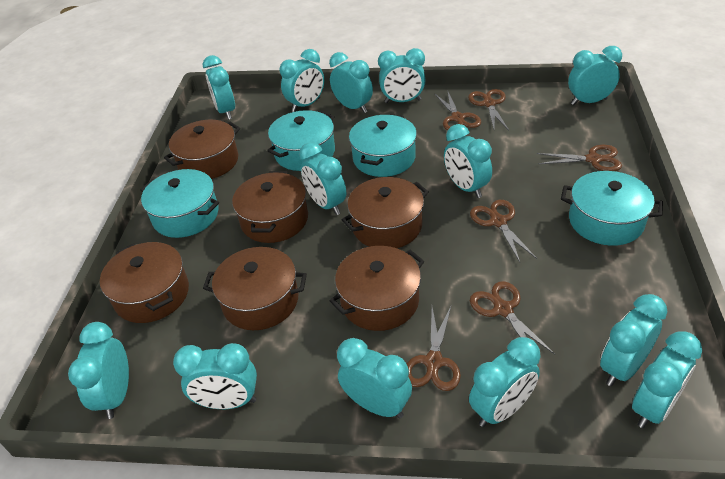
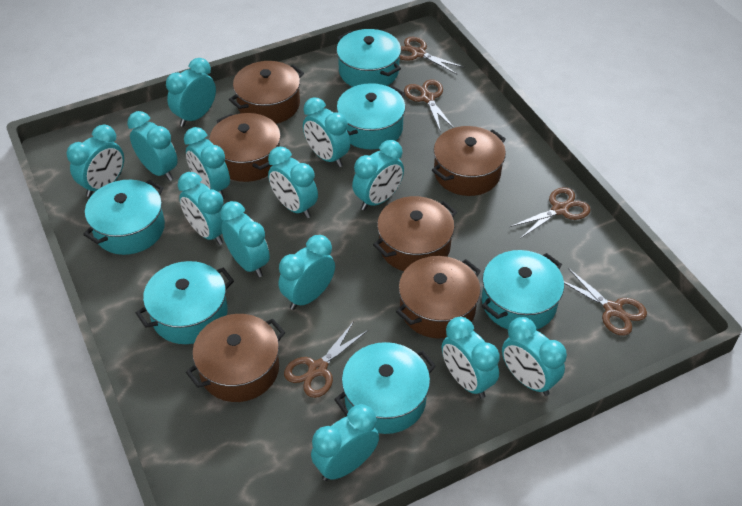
brown scissors: [407,307,461,391] [434,90,481,131] [468,89,509,130] [470,200,537,262] [470,281,555,354] [536,145,622,171] = 6 -> [284,321,368,398] [399,37,465,74] [404,79,454,132] [509,187,591,239] [564,268,647,336] = 5
turquoise pot: [140,169,219,238] [267,110,335,171] [349,114,417,177] [561,171,663,246] = 4 -> [83,180,165,255] [136,261,234,344] [334,342,436,434] [337,29,401,87] [337,83,406,150] [482,250,564,330] = 6

